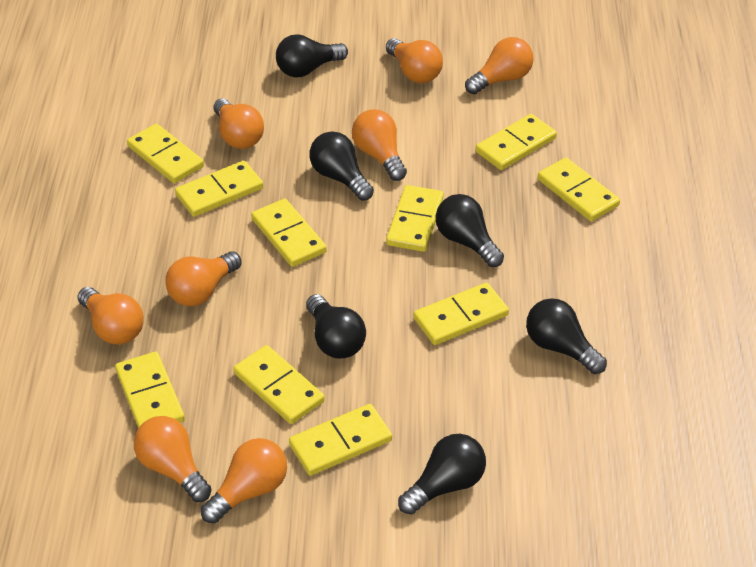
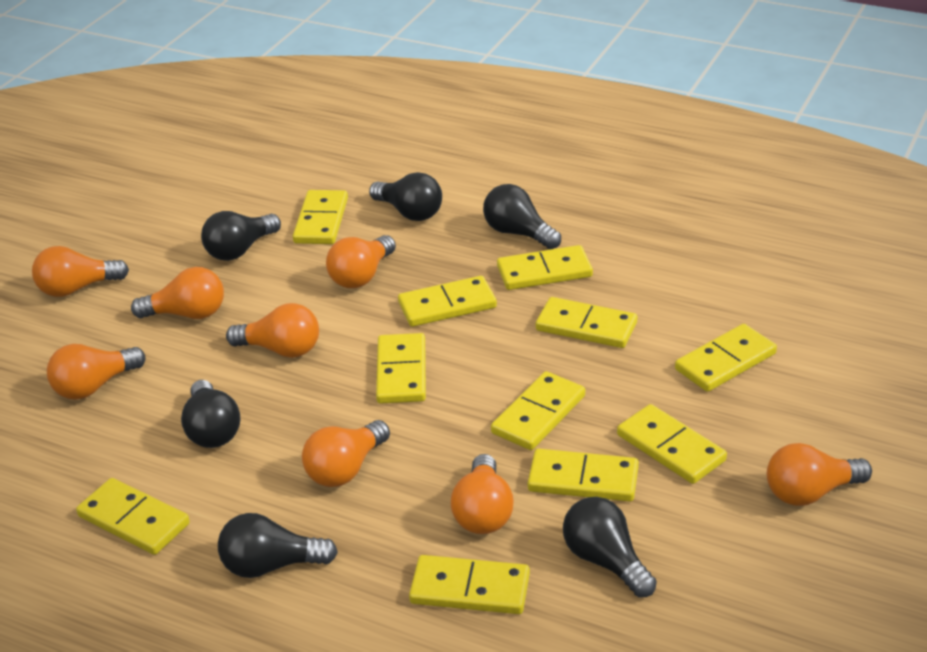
yellow domino: [115,352,185,428] [127,124,204,183] [175,161,263,217] [233,345,325,424] [251,199,327,267] [289,404,392,476] [386,185,444,252] [413,283,509,345] [476,114,557,170] [537,158,620,221] = 10 -> [76,478,190,555] [293,190,348,244] [376,333,426,404] [398,276,497,327] [409,555,530,614] [491,371,585,450] [497,245,593,290] [528,449,639,502] [536,297,637,348] [617,404,727,484] [675,324,777,392] = 11

